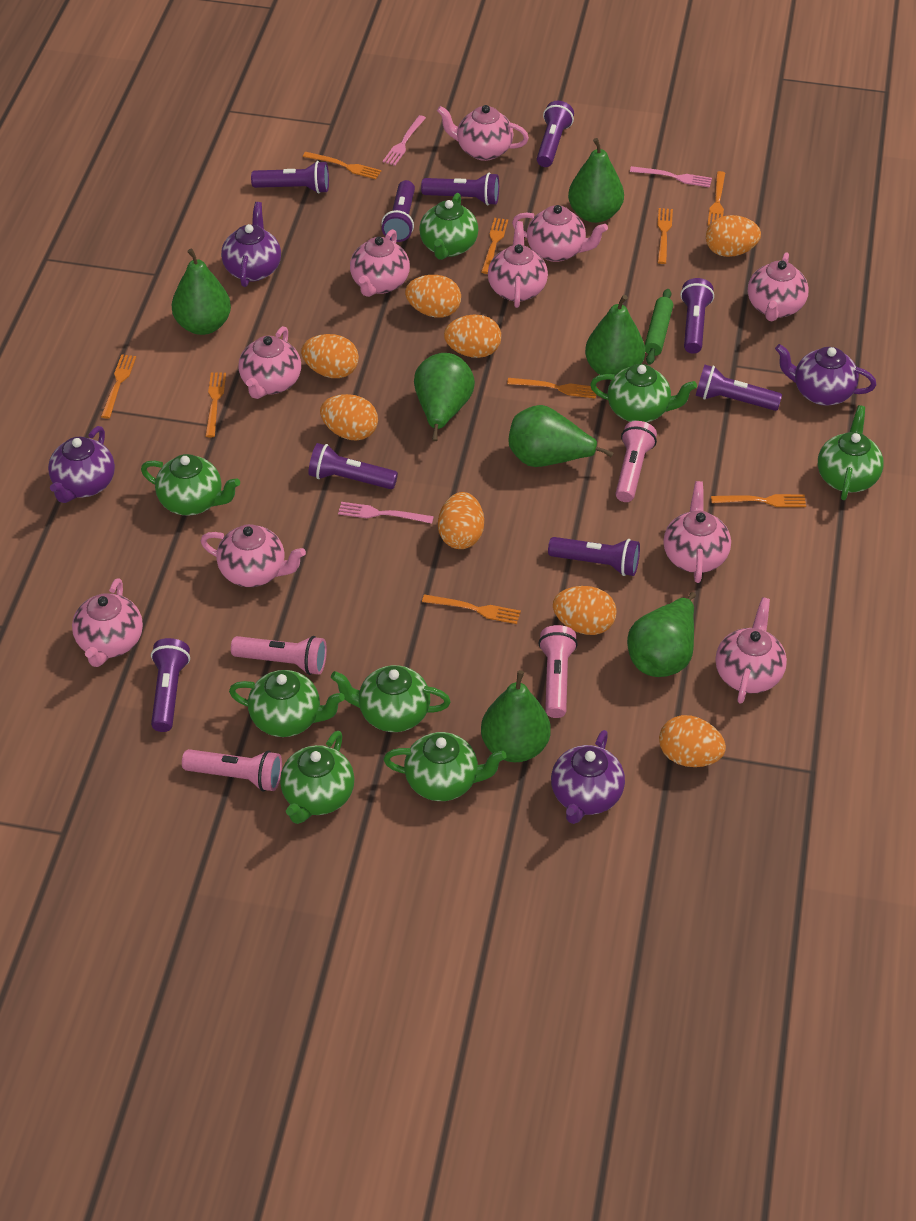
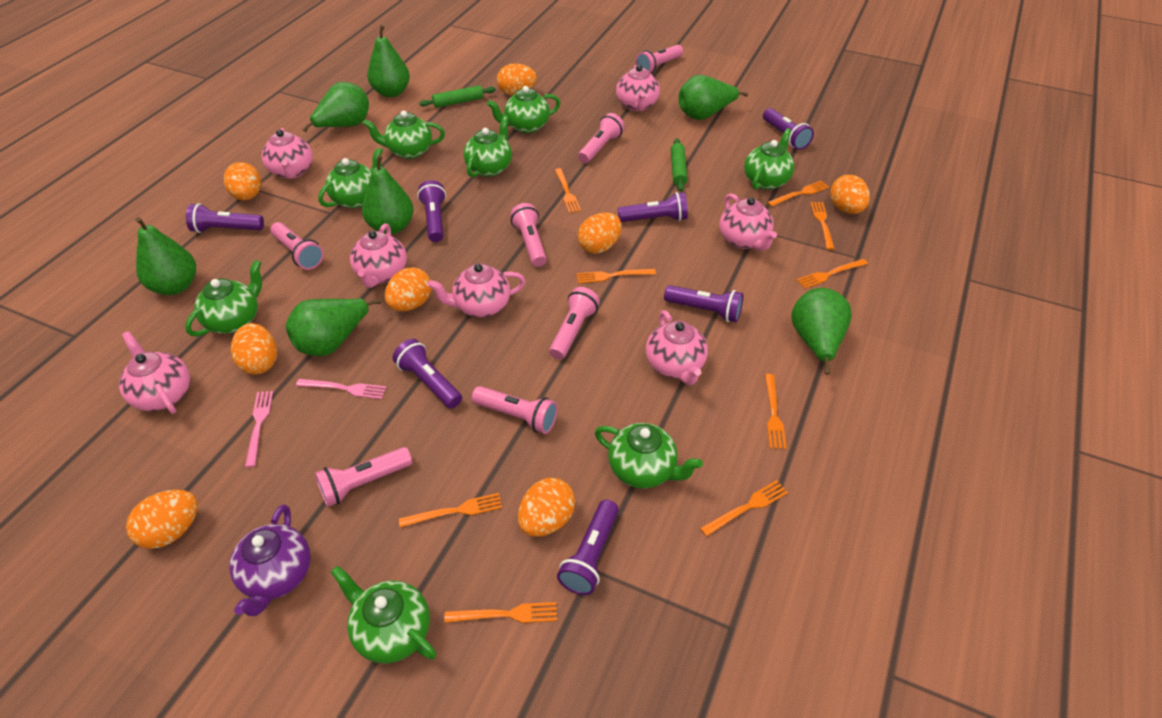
green rolling pin: [645,289,673,365] = 1 -> [419,85,496,108] [671,138,687,192] = 2
pink flashlight: [182,749,282,791] [231,636,327,675] [538,625,578,718] [615,421,657,502] = 4 -> [270,222,324,270] [315,447,412,507] [472,386,558,434] [510,203,547,267] [549,287,600,359] [578,113,625,163] [636,45,683,74] = 7
pink fork: [338,502,434,524] [383,115,426,166] [630,166,712,188] = 3 -> [245,391,273,468] [296,379,387,399] = 2
pink teapot: [72,578,143,667] [201,524,306,587] [238,326,301,399] [350,229,410,297] [437,105,529,161] [488,221,548,308] [512,205,608,262] [663,481,731,583] [716,597,787,704] [748,252,809,321] = 10 -> [119,331,190,414] [262,128,313,179] [350,223,407,288] [427,263,526,317] [616,65,660,111] [646,310,708,385] [719,193,777,251] = 7
purple flashlight: [151,638,190,732] [251,161,329,194] [308,443,398,489] [382,180,415,242] [421,173,499,205] [537,101,574,167] [548,537,640,576] [680,278,714,354] [696,365,782,411] = 9 -> [186,203,264,233] [393,339,462,408] [417,180,446,242] [557,500,619,595] [618,192,688,222] [664,285,743,322] [763,108,814,150] = 7
purple teapot: [48,426,115,503] [221,202,281,287] [551,730,625,824] [775,344,876,406] = 4 -> [230,504,311,616] = 1

